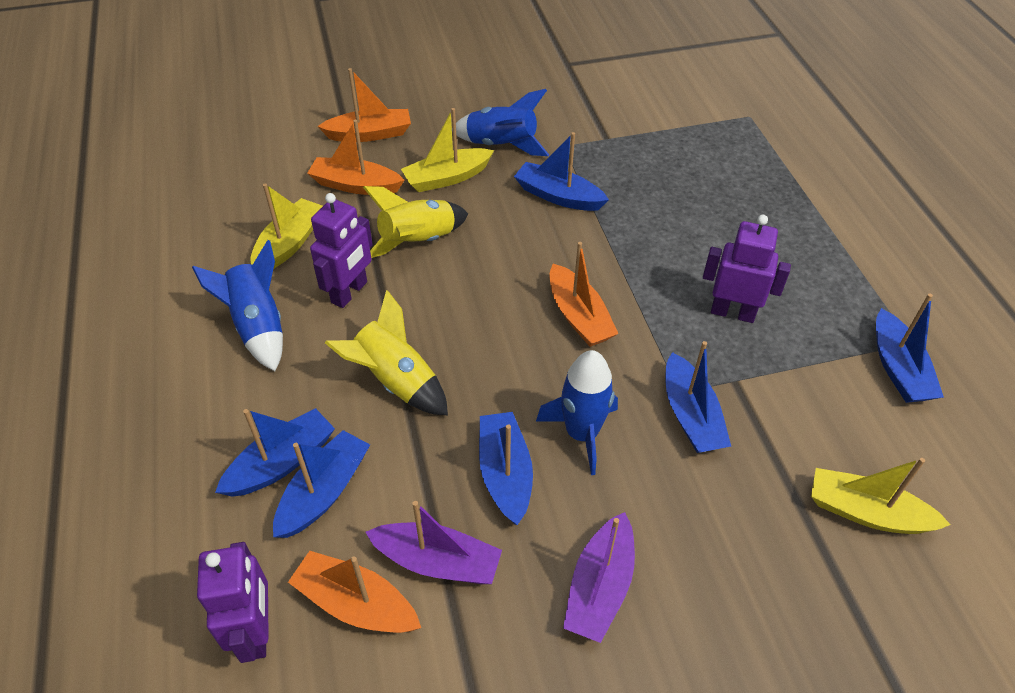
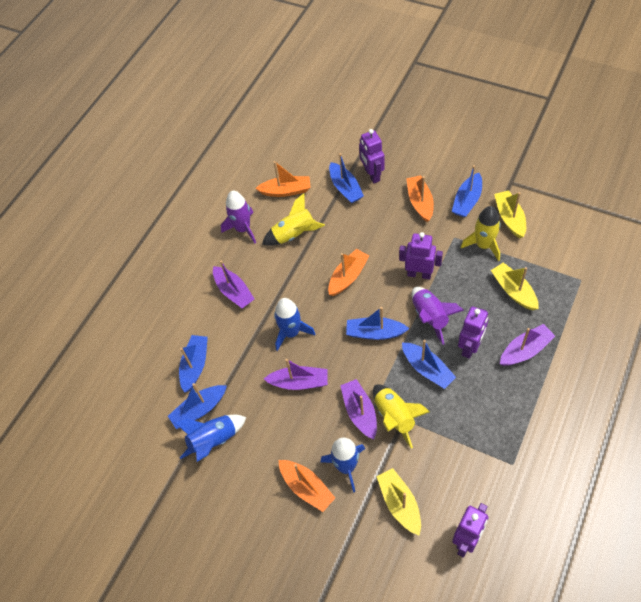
purple boat: [365,501,502,584] [563,512,635,643] = 2 -> [213,260,255,308] [264,359,328,390] [340,379,377,440] [500,324,555,366] = 4
purple robot: [197,542,269,663] [310,193,373,308] [703,215,791,323] = 3 -> [359,129,385,183] [399,232,443,280] [452,503,489,558] [458,306,488,359] = 4
purple rocket: none = 0 -> [221,191,256,243] [412,287,464,345] = 2
yellow rocket: [325,290,448,415] [363,186,468,258] = 2 -> [262,193,325,246] [373,385,430,449] [461,206,501,261] = 3

